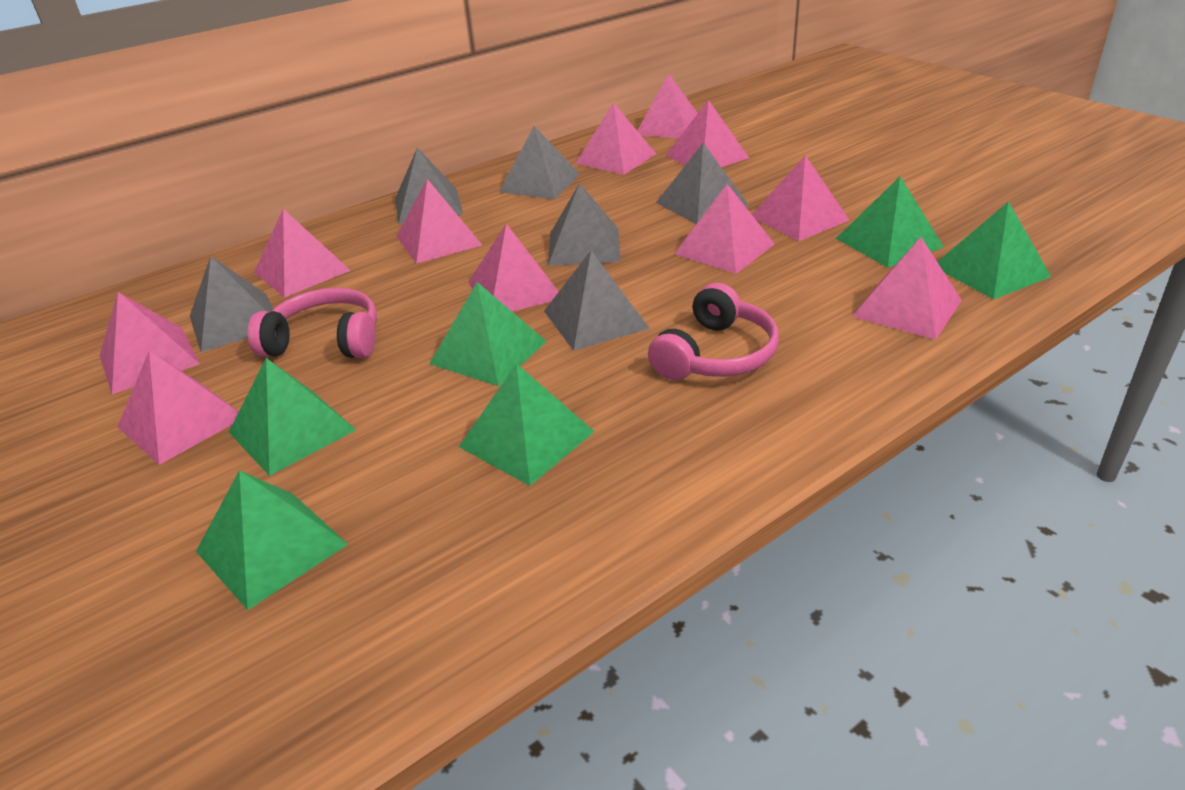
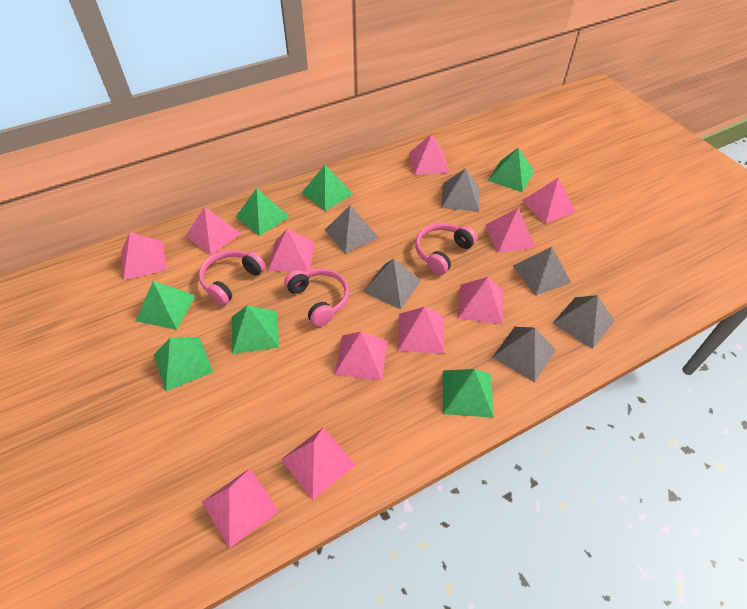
green pyramid: [196,470,348,610] [229,358,356,476] [429,282,546,386] [459,364,595,486] [836,177,944,268] [937,202,1051,300] = 6 -> [136,281,196,330] [154,337,213,391] [232,305,279,354] [236,188,290,236] [302,165,353,211] [443,369,494,418] [488,147,534,192] = 7
pink headphones: [247,288,377,358] [648,283,779,380] = 2 -> [199,250,266,306] [284,268,349,327] [415,223,477,275] = 3

